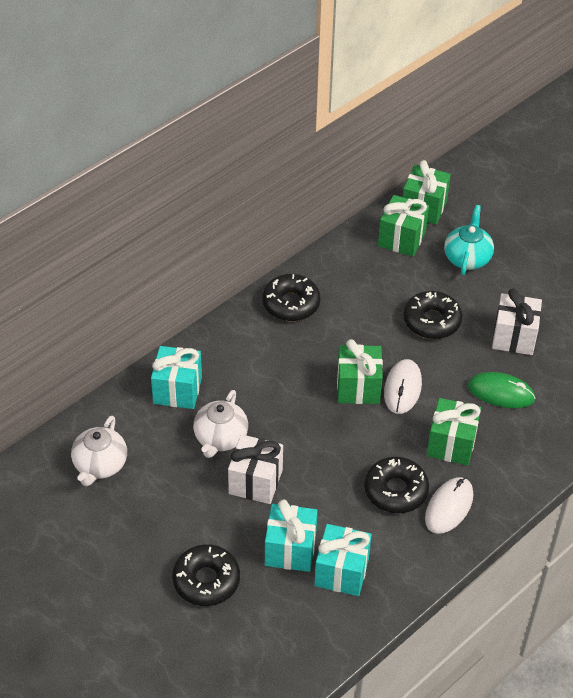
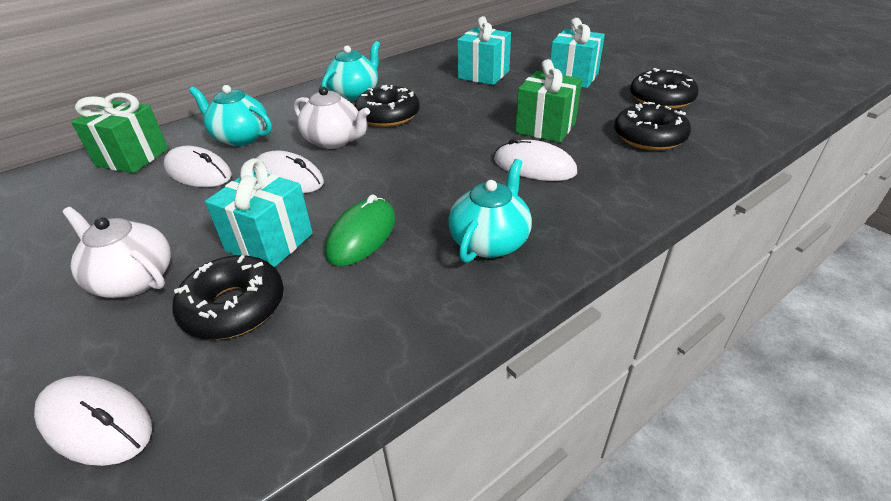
green gift: [337,339,383,404] [378,195,429,257] [403,160,451,225] [427,398,481,466] = 4 -> [71,93,168,173] [515,59,582,143] = 2
turquoise teapot: [444,205,494,275] = 1 -> [189,85,272,146] [322,41,380,101] [449,159,532,263] = 3
white gift: [228,435,283,504] [492,288,542,355] = 2 -> none = 0
white mouse: [384,359,422,414] [425,477,473,534] = 2 -> [34,376,152,466] [163,146,232,187] [256,151,324,193] [494,137,577,181] = 4

